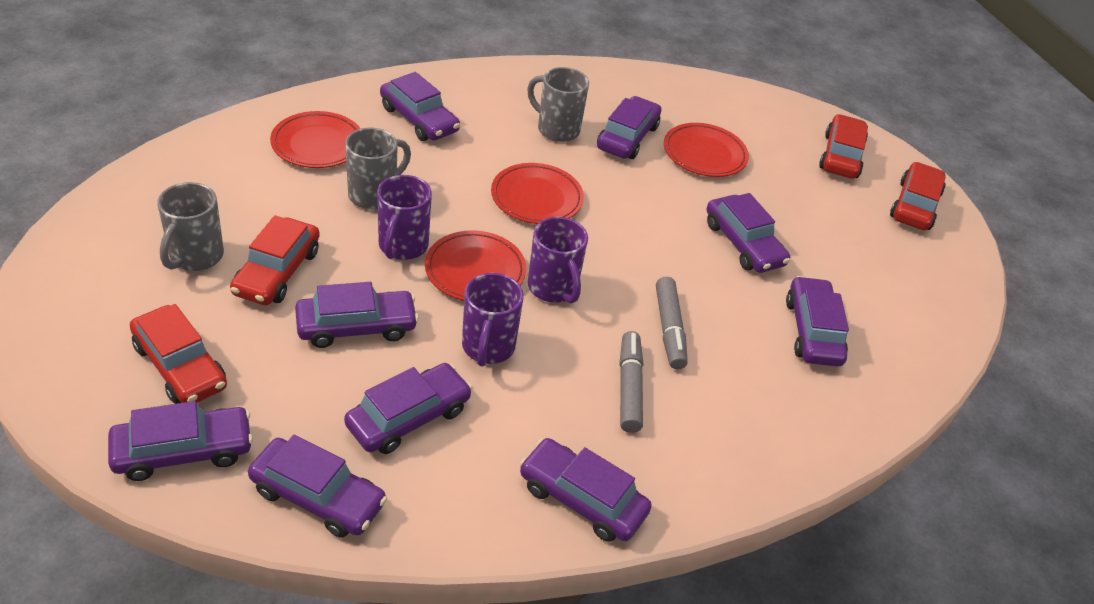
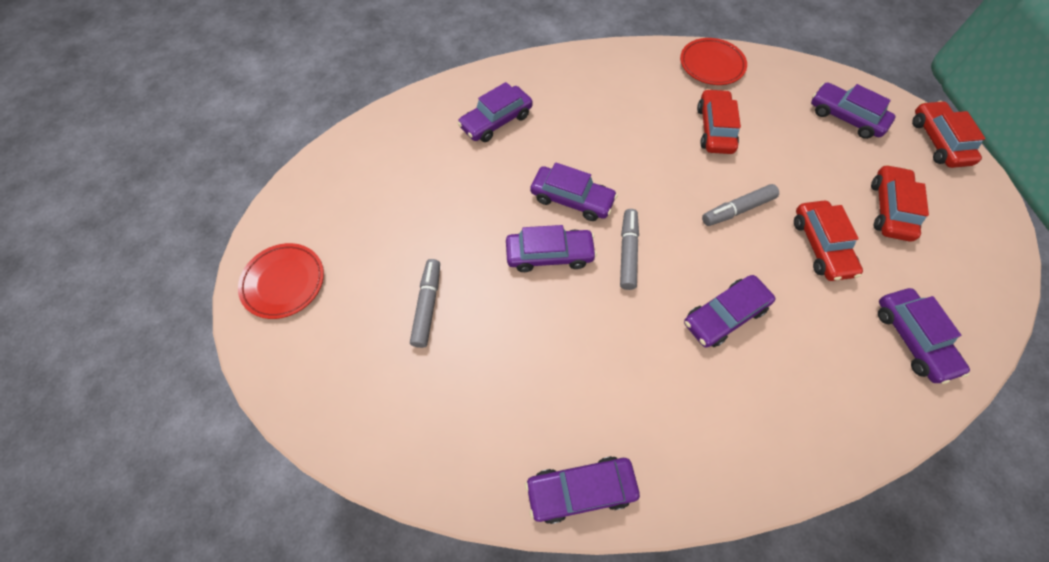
grey marker: [619,331,643,433] [656,277,688,369] = 2 -> [410,259,440,348] [620,209,639,290] [702,184,779,226] = 3
grey mug: [157,182,224,271] [345,128,411,210] [527,67,589,142] = 3 -> none = 0
purple car: [108,401,253,481] [248,435,387,538] [295,282,419,348] [344,363,472,454] [380,72,460,141] [520,438,652,542] [597,96,661,159] [707,193,790,273] [786,276,849,367] = 9 -> [458,82,533,142] [506,225,597,272] [525,456,640,524] [530,162,618,221] [684,275,776,348] [811,82,896,139] [878,288,970,384] = 7
purple mug: [377,175,432,260] [462,273,524,367] [528,217,588,303] = 3 -> none = 0
red plate: [270,111,361,168] [425,230,526,301] [491,163,584,224] [664,123,749,177] = 4 -> [238,243,324,319] [680,38,747,85] = 2

